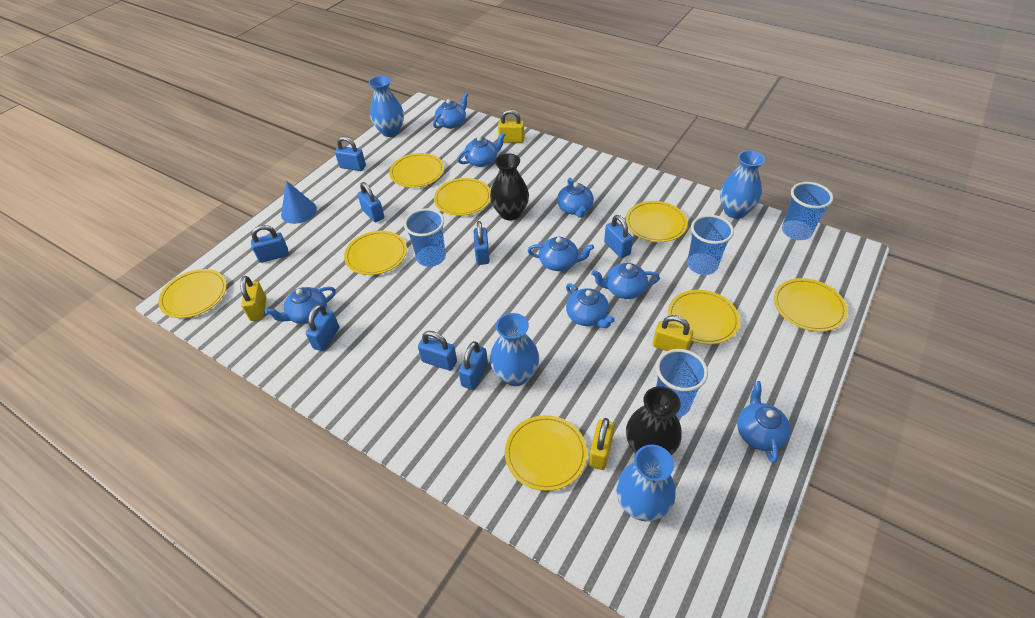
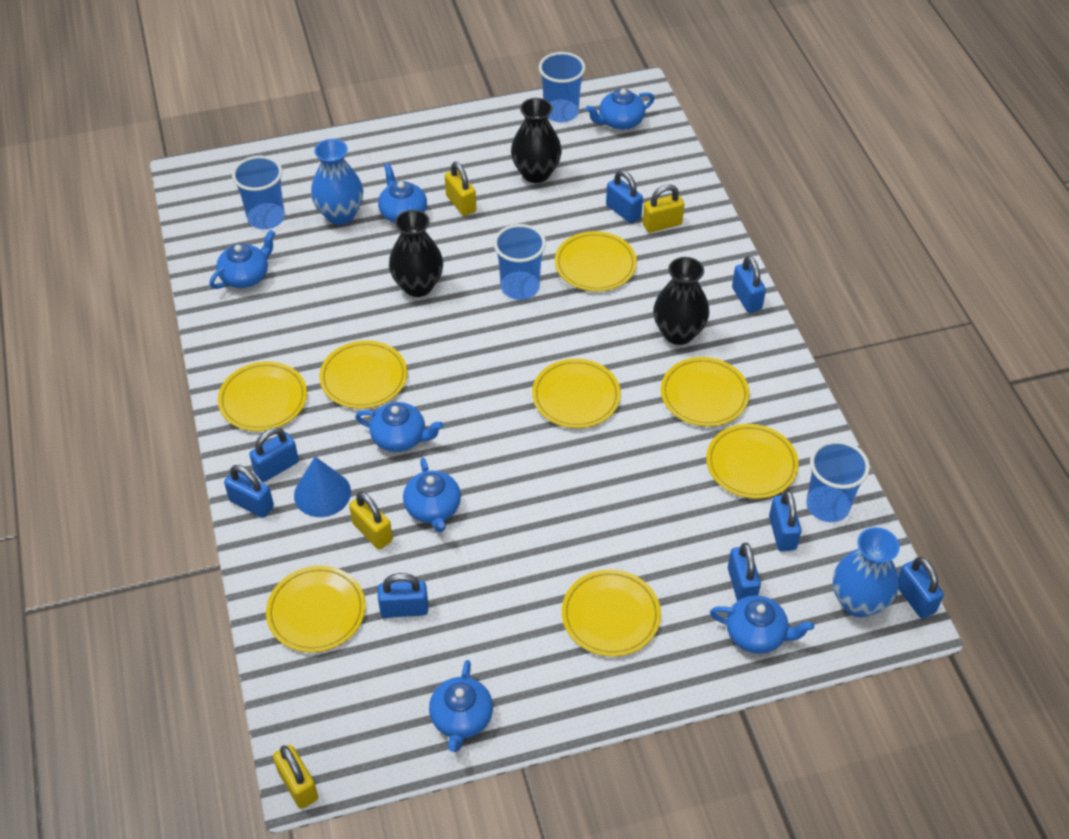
black vase: [490,153,529,221] [626,386,682,456] = 2 -> [389,210,443,297] [511,98,562,183] [653,257,709,345] = 3
blue teapot: [265,287,336,324] [433,93,468,129] [457,132,506,167] [528,237,594,271] [557,178,594,218] [566,283,615,328] [591,263,660,299] [737,381,791,463] = 8 -> [209,230,275,289] [355,402,443,452] [378,163,427,223] [403,458,461,532] [429,660,493,752] [586,89,655,130] [710,595,814,654] = 7
blue vase: [369,76,404,137] [490,313,539,386] [616,445,676,522] [720,150,765,219] = 4 -> [311,139,363,225] [833,527,900,617] = 2

